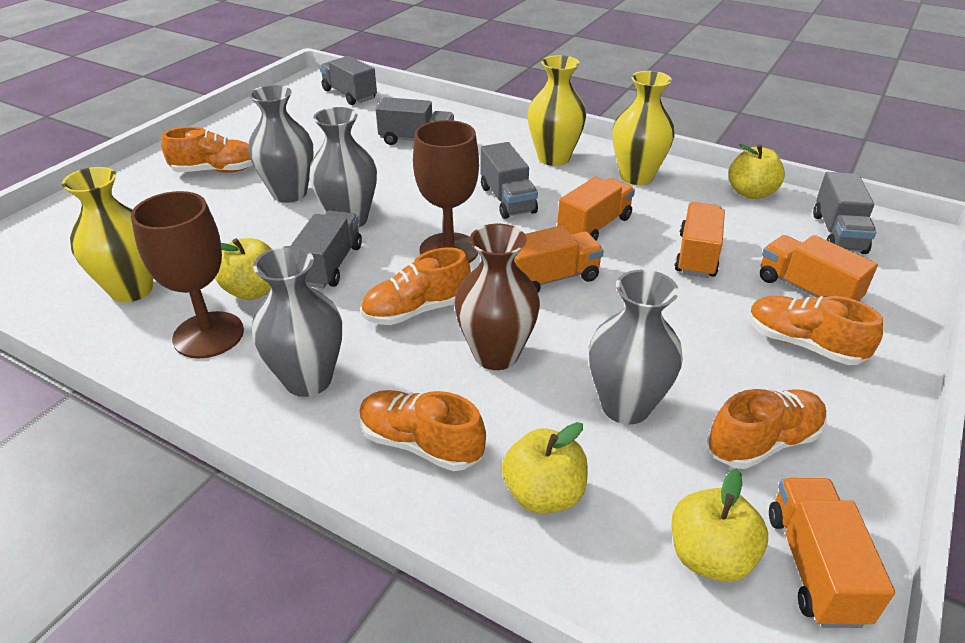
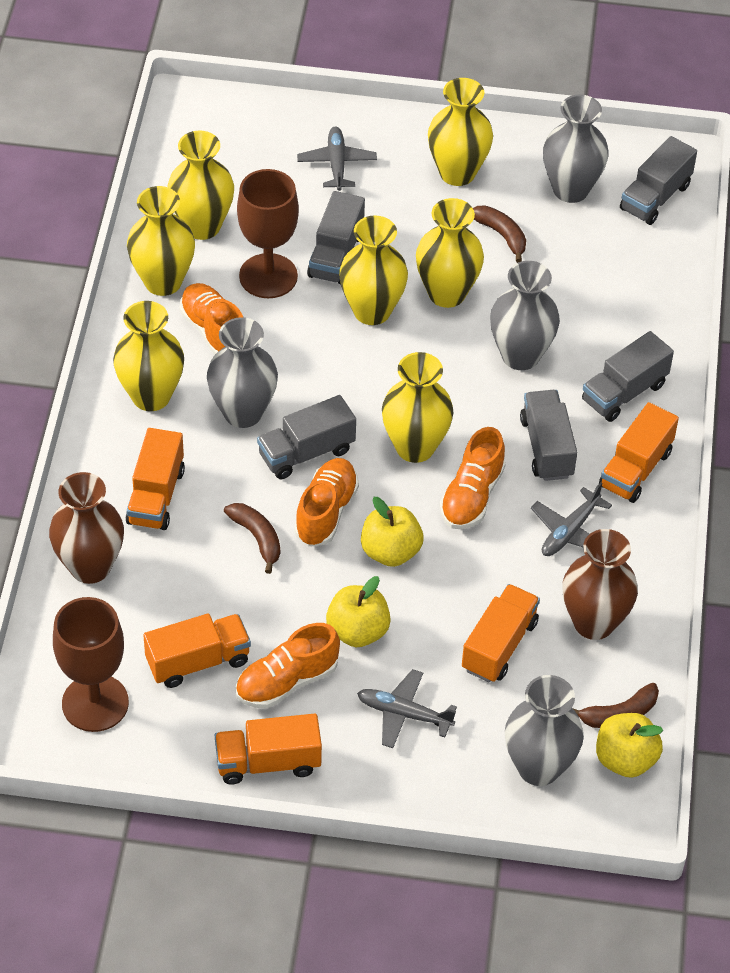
brown banana: none = 0 -> [224,503,280,574] [473,205,526,263] [572,683,659,728] = 3
brown vase: [454,224,540,370] = 1 -> [49,472,124,584] [563,529,638,640] = 2
grey plane: none = 0 -> [297,127,377,191] [357,669,457,748] [531,482,612,556] = 3
orange shoe: [161,127,253,173] [359,390,486,471] [361,247,471,325] [707,389,827,469] [749,296,883,365] = 5 -> [179,283,243,355] [235,623,340,708] [294,458,359,546] [440,427,506,529] = 4
yellow apple: [215,238,272,300] [502,422,588,514] [672,468,768,582] [729,144,785,199] = 4 -> [326,576,391,647] [361,497,423,567] [596,713,663,778] = 3
yellow vase: [62,167,153,302] [527,55,586,166] [613,71,675,185] = 3 -> [113,301,184,411] [127,186,195,296] [168,131,234,240] [339,216,408,325] [382,352,454,463] [416,198,484,308] [428,78,493,186] = 7

